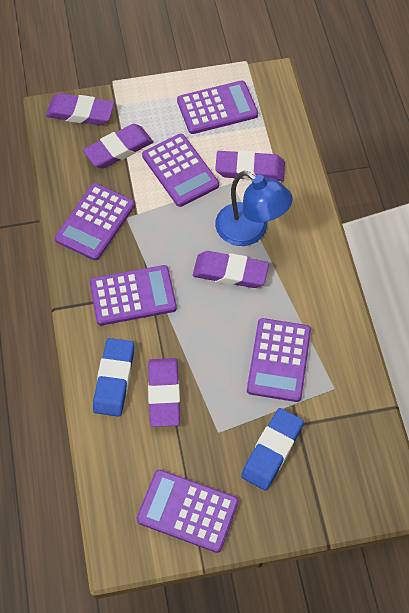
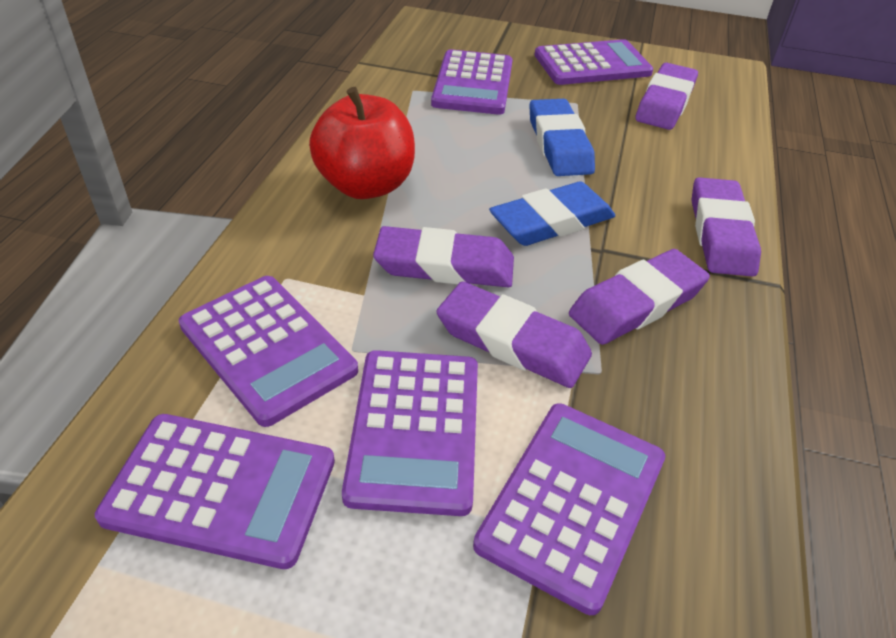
blue lamp: [215,171,293,246] = 1 -> none = 0
red apple: none = 0 -> [309,87,415,199] = 1

